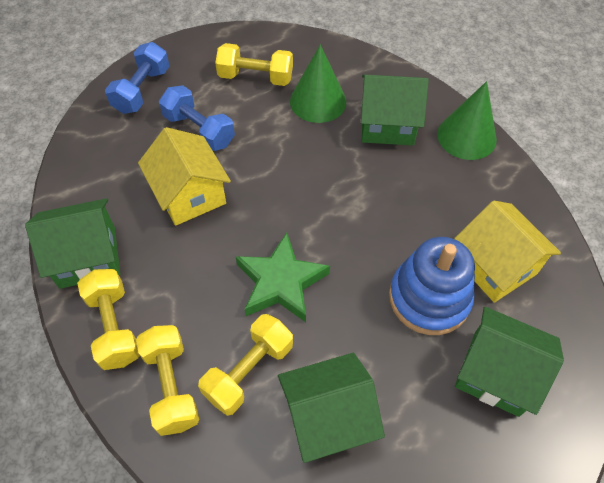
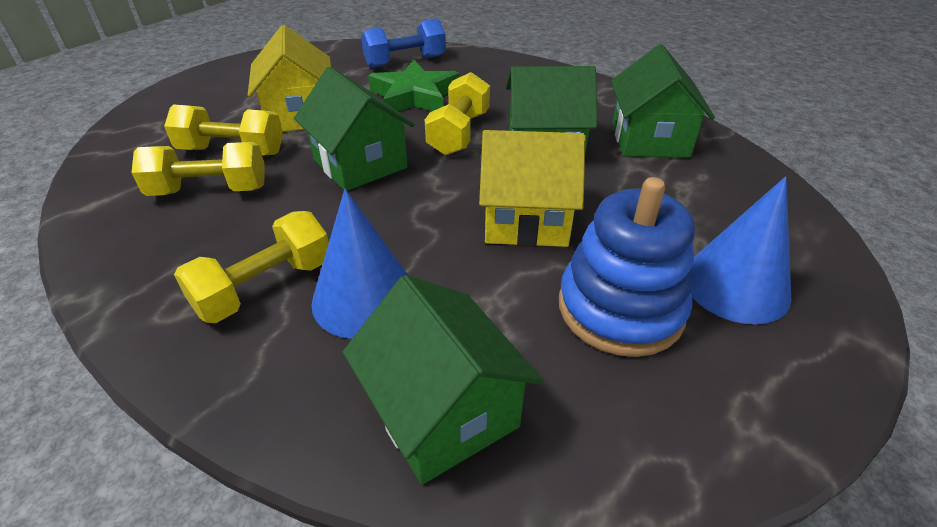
blue cone: none = 0 -> [311,189,409,339] [692,177,791,325] = 2
blue dumbbell: [105,42,170,114] [159,85,235,151] = 2 -> [361,19,446,68] = 1
green cone: [290,44,346,123] [437,81,497,160] = 2 -> none = 0

